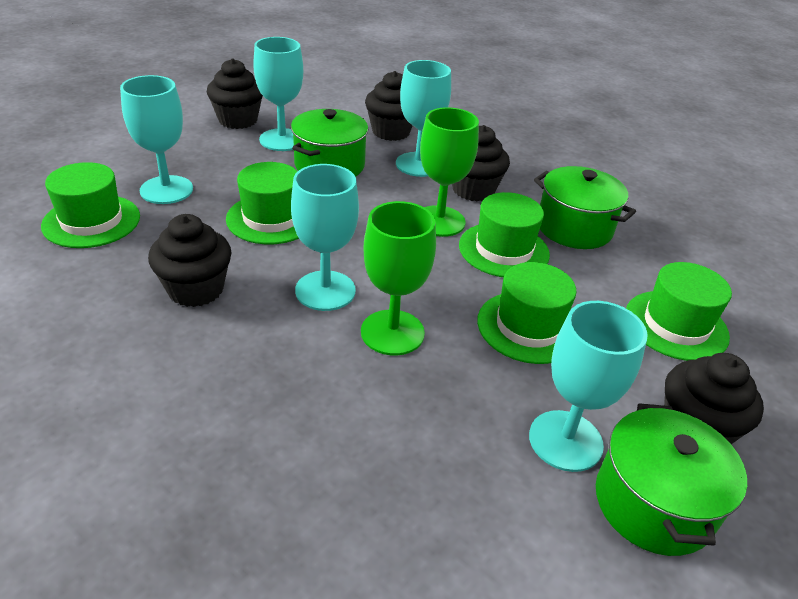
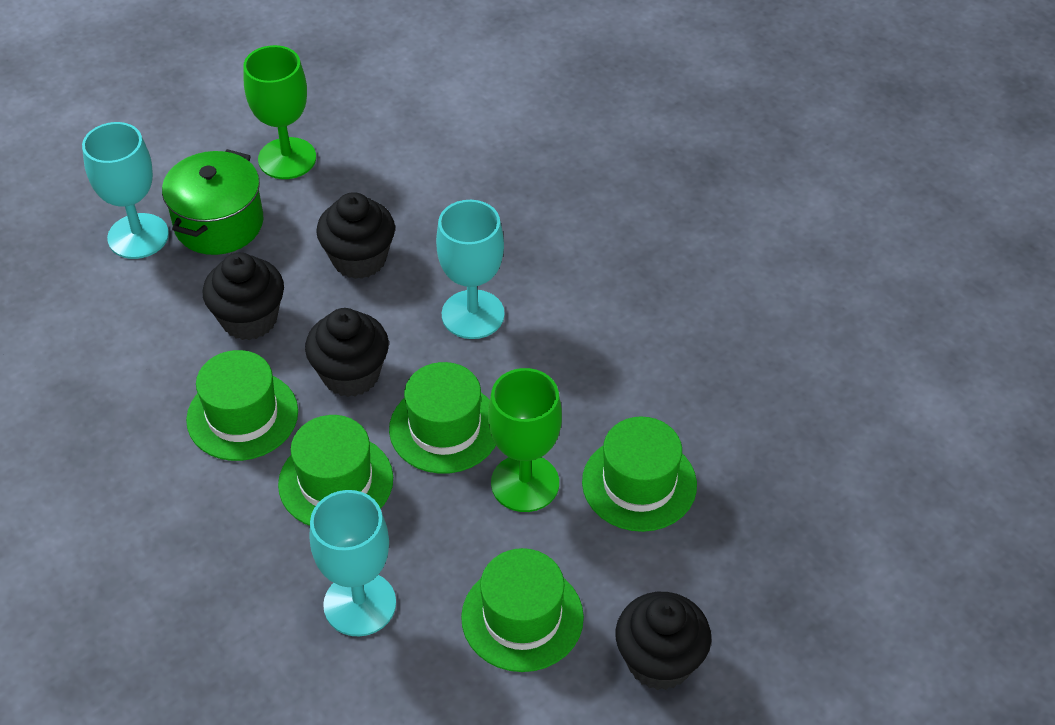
black cupcake: [148,214,232,307] [207,58,263,129] [365,71,413,141] [452,125,510,201] [664,353,764,444] = 5 -> [203,252,284,340] [305,308,389,397] [316,192,395,279] [615,592,712,690] = 4
green pot: [291,109,368,177] [534,166,636,249] [596,403,747,556] = 3 -> [162,149,263,255] = 1
turquoise goblet: [120,75,193,204] [253,37,303,151] [291,164,359,311] [396,60,451,177] [529,301,648,472] = 5 -> [82,122,169,259] [310,490,396,636] [436,200,505,339] = 3

